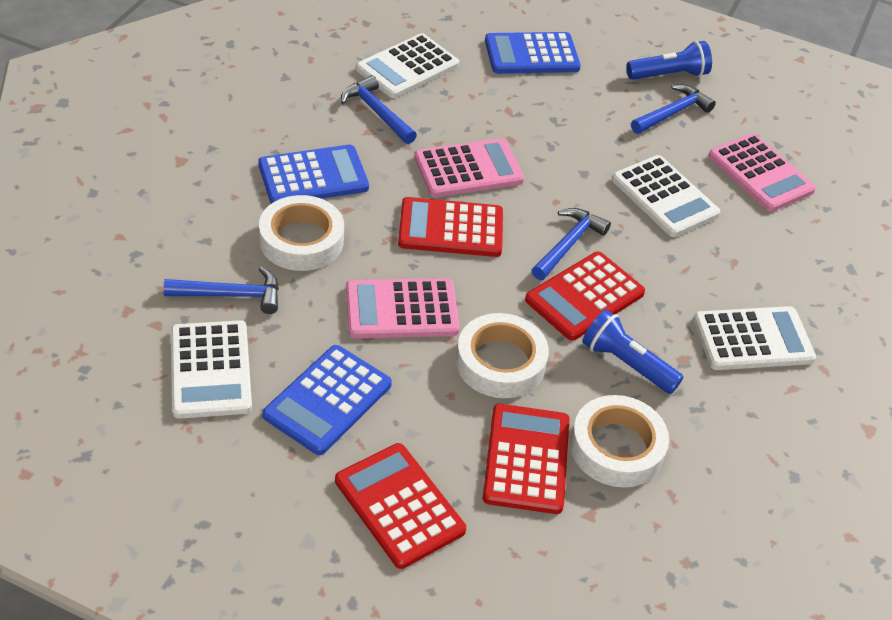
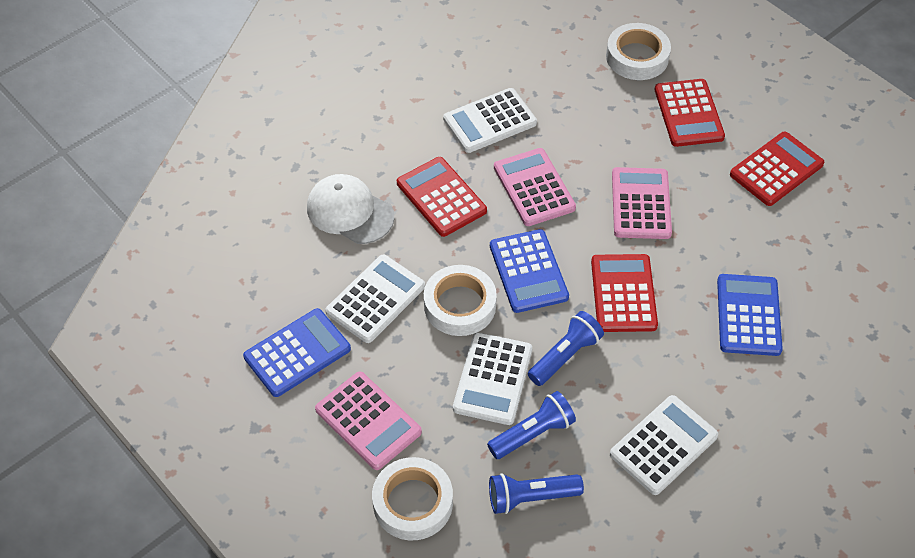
blue flashlight: [582,309,683,394] [626,41,712,80] = 2 -> [487,391,576,459] [489,473,584,514] [528,311,604,386] = 3
blue hammer: [164,267,279,314] [341,75,417,144] [531,208,611,280] [631,84,716,134] = 4 -> none = 0
white cap: none = 0 -> [307,174,394,244] = 1

